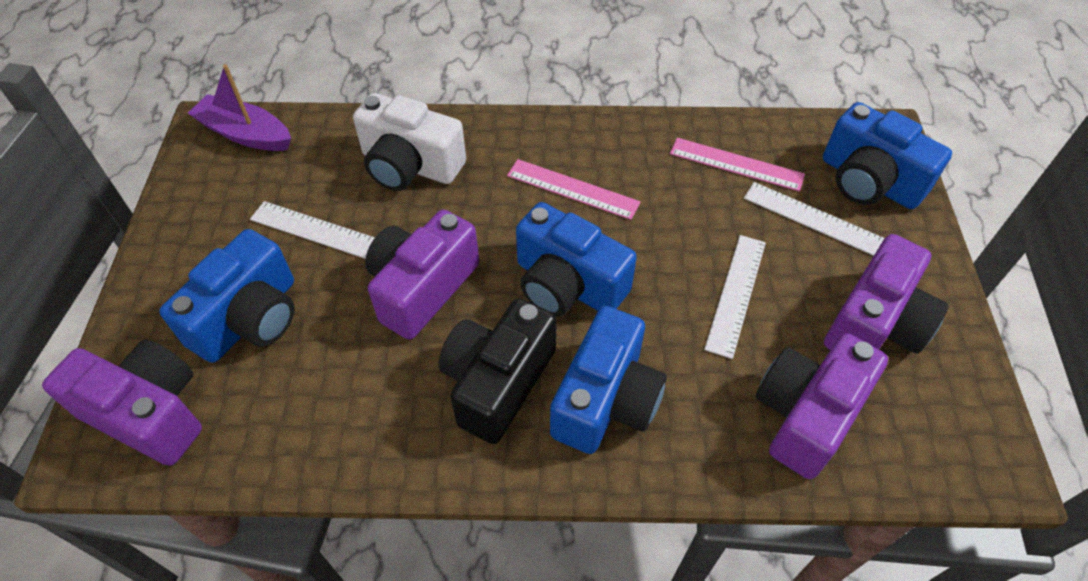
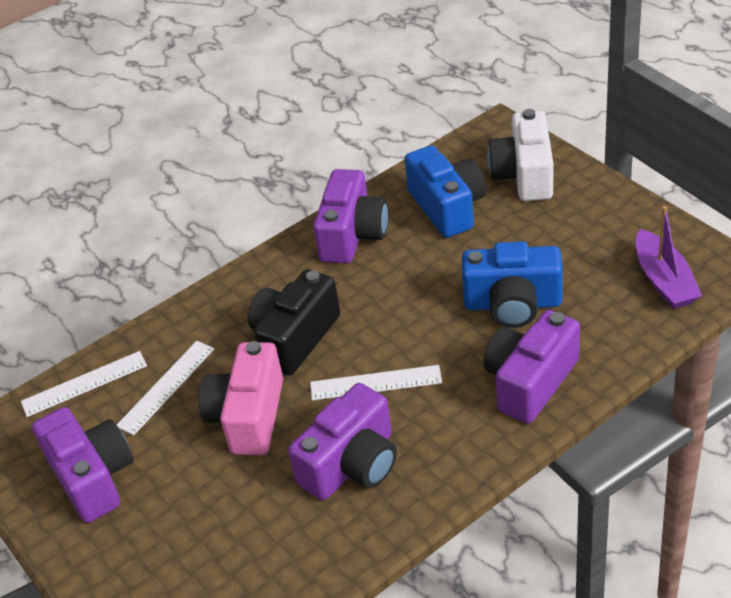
blue camera: [159,229,294,363] [516,202,637,317] [550,306,667,454] [823,102,952,209] = 4 -> [405,146,486,238] [462,241,563,328] = 2
pink camera: none = 0 -> [199,341,283,455] = 1
pink ruler: [507,159,641,220] [670,138,805,191] = 2 -> none = 0

